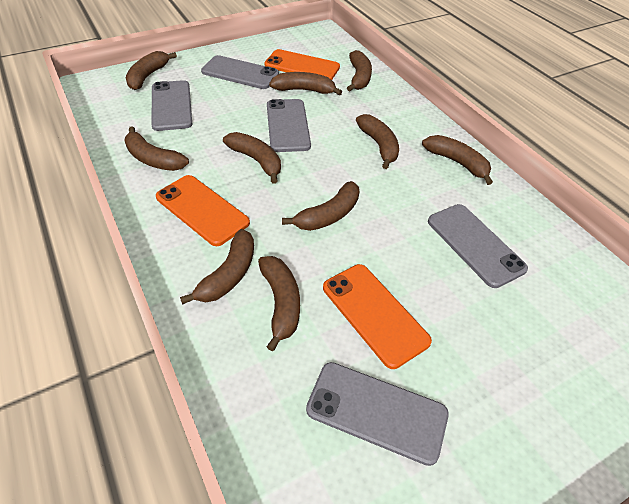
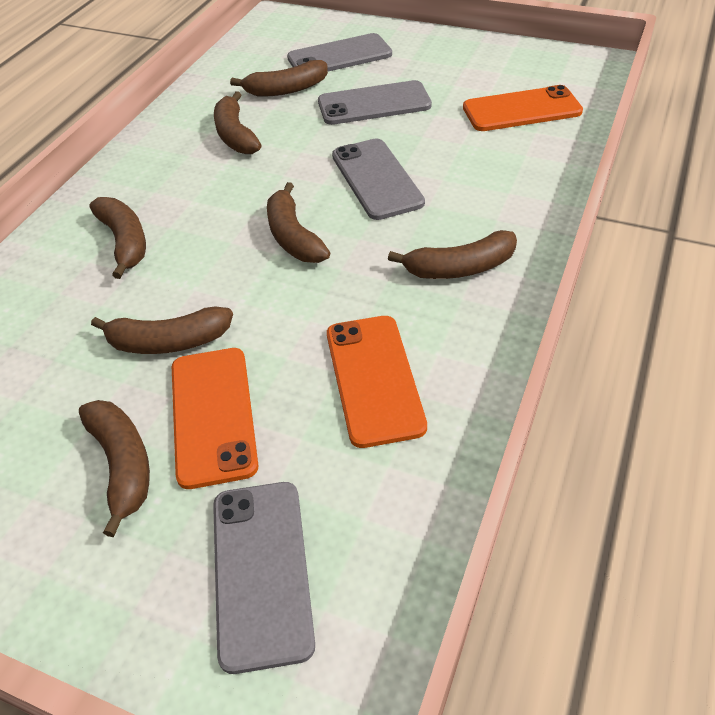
brown banana: [124,126,189,171] [126,51,177,90] [180,229,254,305] [223,132,281,184] [258,256,300,351] [269,72,342,96] [282,181,359,231] [347,50,372,92] [356,114,399,169] [422,135,493,185] = 10 -> [79,400,150,537] [90,197,146,279] [91,306,233,354] [214,91,261,154] [230,60,328,97] [267,182,330,263] [388,230,517,279] = 7
grey phone: [151,80,192,131] [201,55,279,89] [267,99,311,152] [306,362,449,466] [428,204,528,288] = 5 -> [213,482,315,674] [287,33,392,72] [318,80,432,125] [332,139,425,220] = 4

